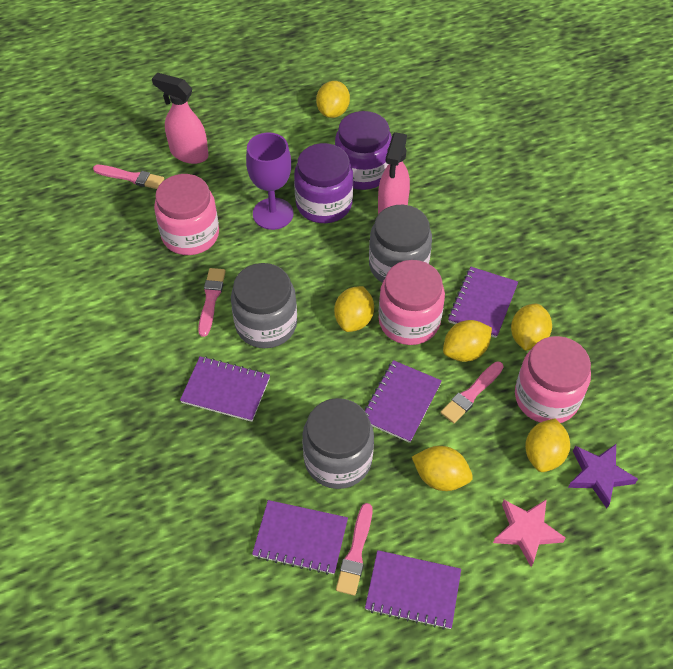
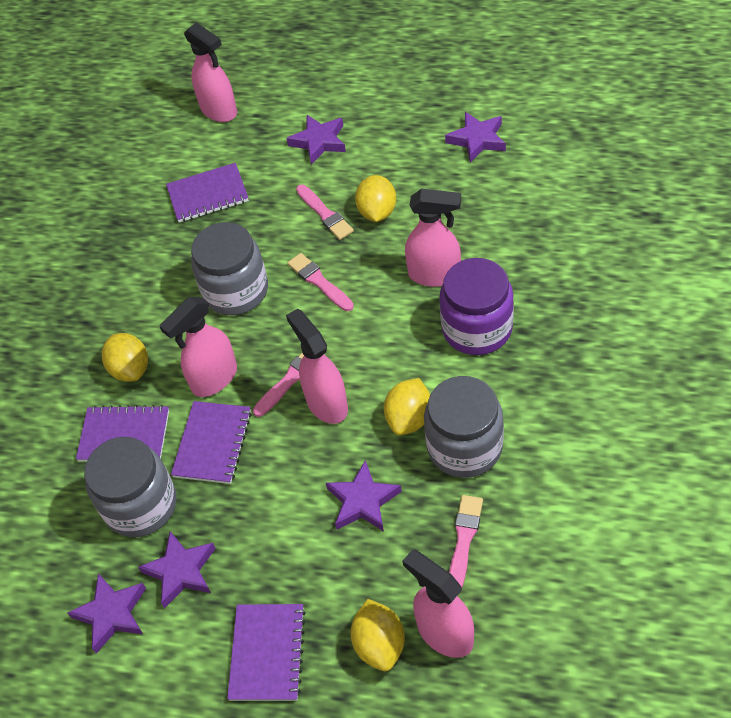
pink jar: [154,174,219,255] [379,260,445,345] [515,336,591,423] = 3 -> none = 0
pink spray bottle: [152,73,208,164] [378,132,410,215] = 2 -> [160,297,237,397] [184,22,237,122] [286,309,348,424] [402,549,474,658] [405,189,461,287] = 5
pink star: [493,499,565,567] = 1 -> none = 0
purple goblet: [246,132,293,230] = 1 -> none = 0
purple jar: [294,143,353,223] [335,111,392,190] = 2 -> [439,258,514,355] = 1
purple notebook: [180,356,270,422] [252,500,348,575] [365,360,442,443] [365,550,461,630] [448,267,518,338] = 5 -> [76,405,169,462] [166,163,249,223] [171,401,252,484] [227,604,306,701] = 4
purple star: [568,444,638,509] = 1 -> [68,573,146,653] [138,531,216,609] [286,115,346,165] [326,460,402,532] [445,112,506,163] = 5
yellow lemon: [316,81,350,118] [334,286,374,332] [412,446,473,491] [443,320,492,362] [511,304,552,351] [525,418,570,472] = 6 -> [102,333,148,382] [351,599,405,671] [355,175,396,222] [384,378,430,435] = 4

